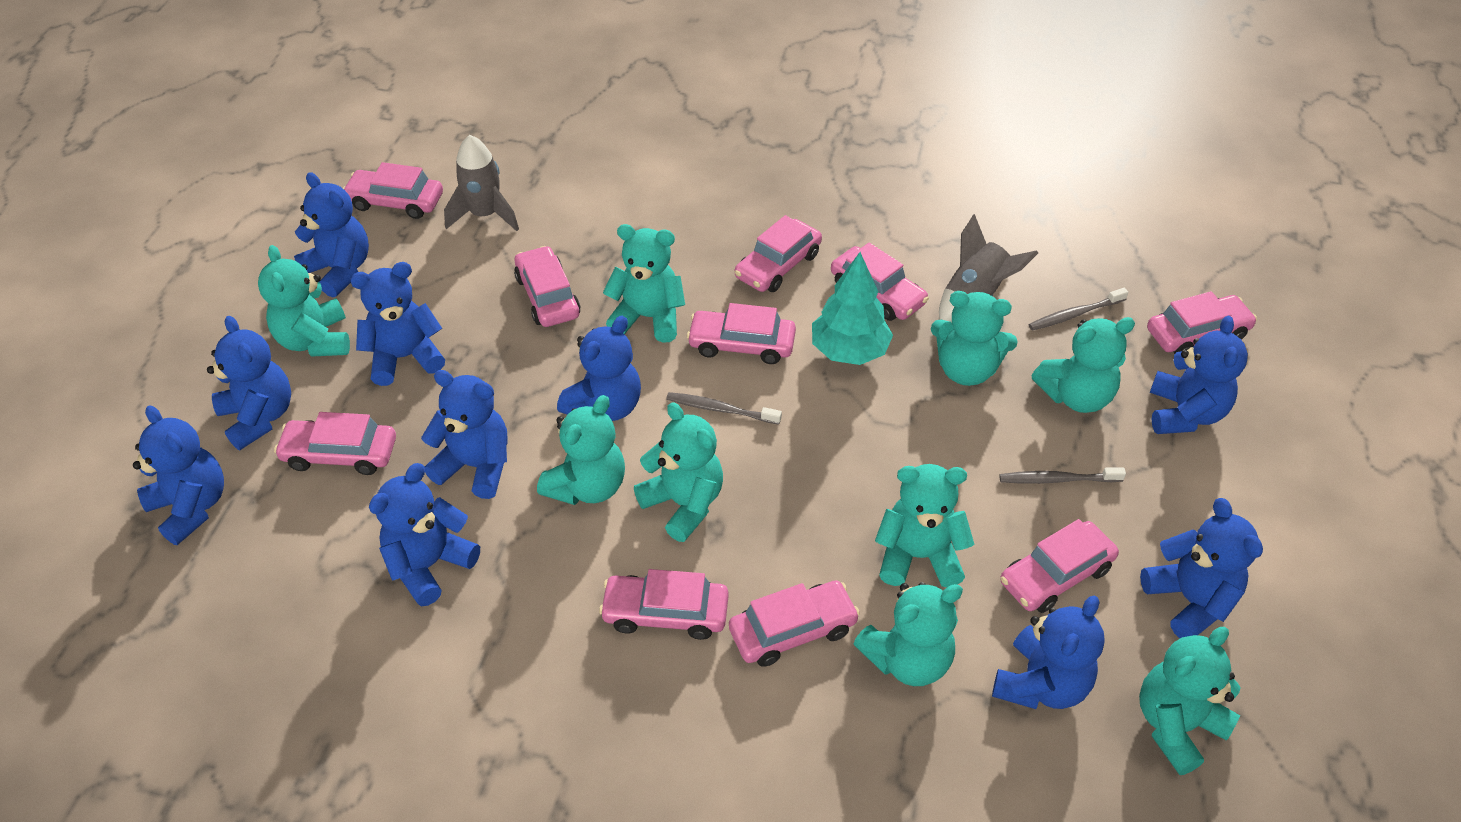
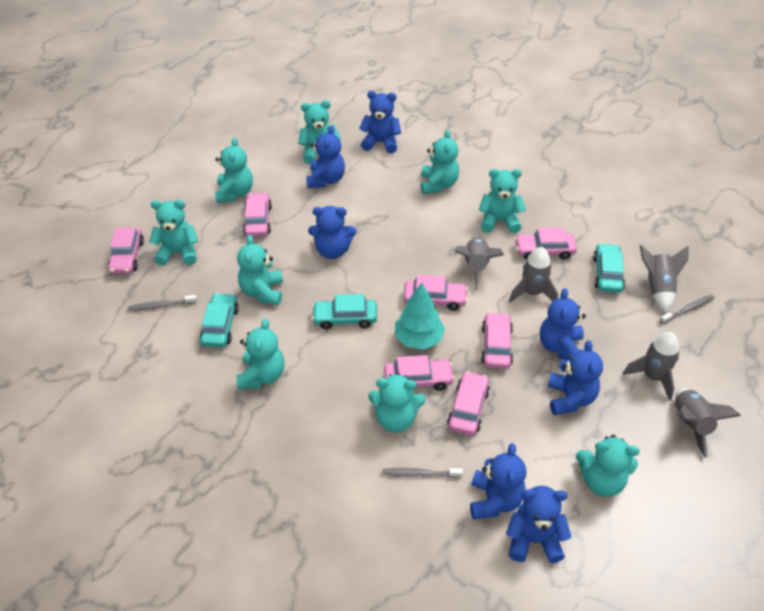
blue teddy bear: [133,406,224,545] [207,316,291,450] [294,172,369,297] [350,262,445,386] [369,463,480,606] [421,370,507,499] [557,316,641,421] [992,596,1105,709] [1140,498,1263,638] [1150,316,1248,434] = 10 -> [306,125,345,188] [308,206,356,259] [359,91,401,153] [470,443,526,519] [506,486,571,563] [540,288,586,360] [548,340,603,415] = 7
grey rocket: [444,135,519,231] [939,214,1038,322] = 2 -> [455,238,504,291] [509,247,558,303] [623,332,679,400] [640,245,689,313] [675,388,741,458] = 5
pink car: [274,412,396,475] [343,162,443,219] [514,246,581,327] [599,569,729,640] [687,303,796,364] [729,580,860,667] [735,215,822,292] [831,243,929,321] [1000,519,1119,613] [1147,291,1257,354] = 10 -> [108,227,144,274] [243,192,272,237] [384,355,455,391] [403,275,468,311] [447,371,490,435] [481,312,513,369] [515,228,577,260] = 7
turquoise car: none = 0 -> [200,293,239,347] [312,294,377,330] [593,243,625,293] = 3

